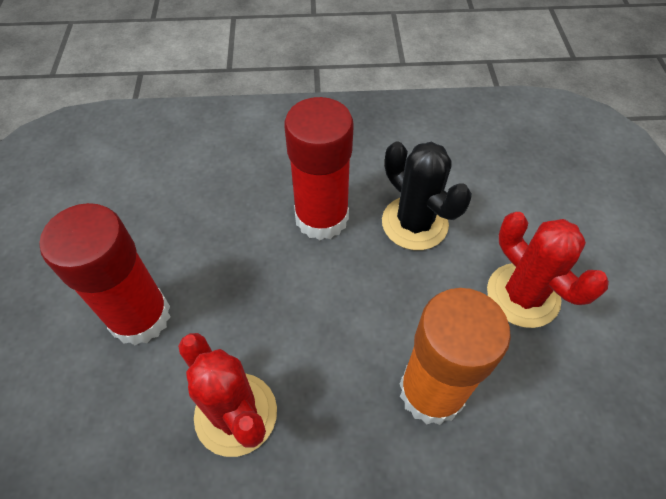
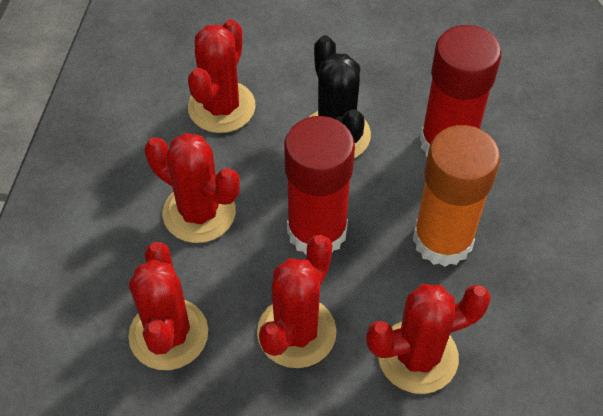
red cactus: [178,333,277,457] [487,212,609,328] = 2 -> [128,242,208,370] [145,133,240,243] [188,19,255,133] [257,235,337,368] [366,284,491,394] = 5

